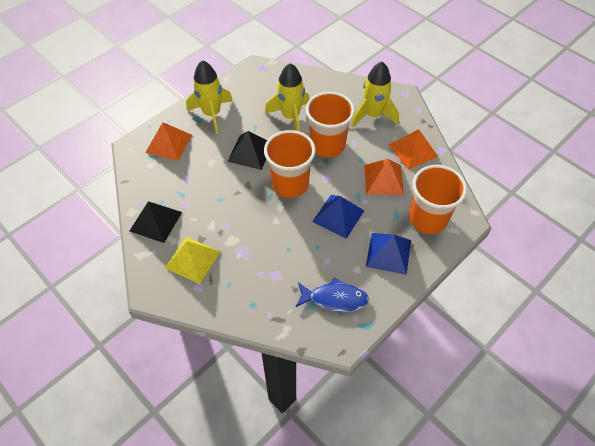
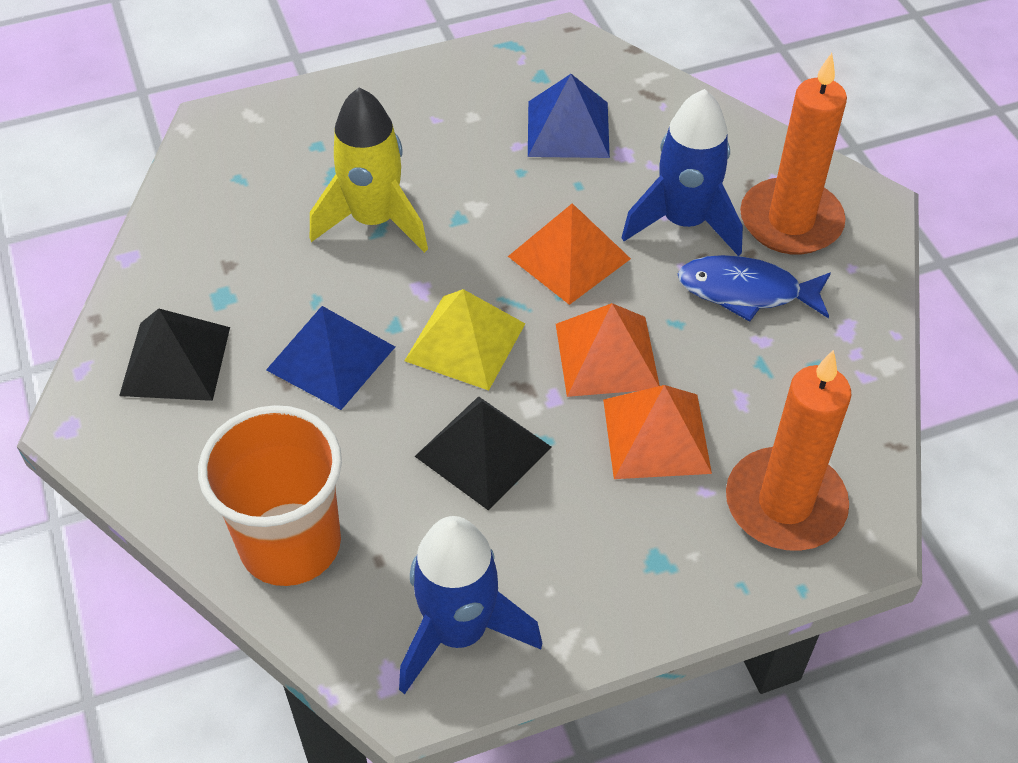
blue rocket: none = 0 -> [399,516,542,694] [621,89,743,256] = 2
orange candle: none = 0 -> [726,350,851,551] [740,53,847,255] = 2
orange cup: [264,130,316,198] [306,92,355,158] [409,165,467,234] = 3 -> [198,405,342,586] = 1
yellow rocket: [186,60,233,134] [265,63,309,132] [351,61,399,127] = 3 -> [310,88,428,253] = 1

